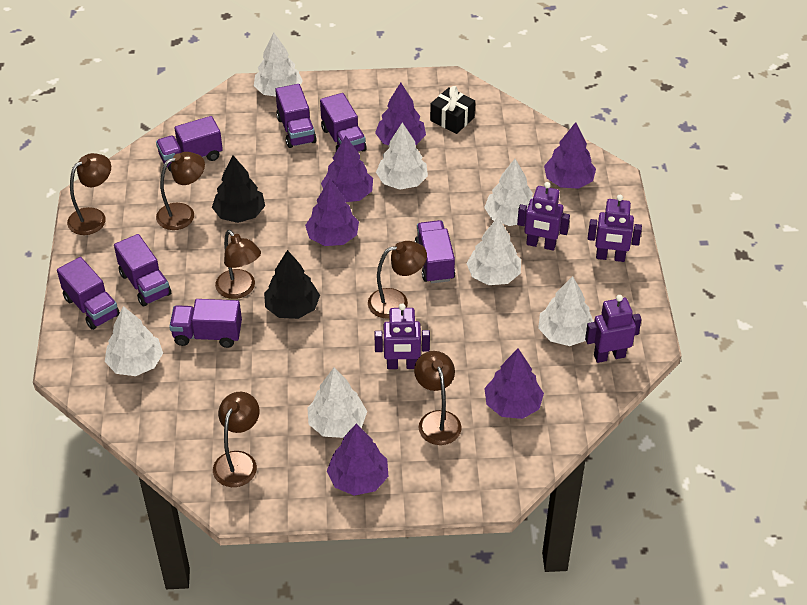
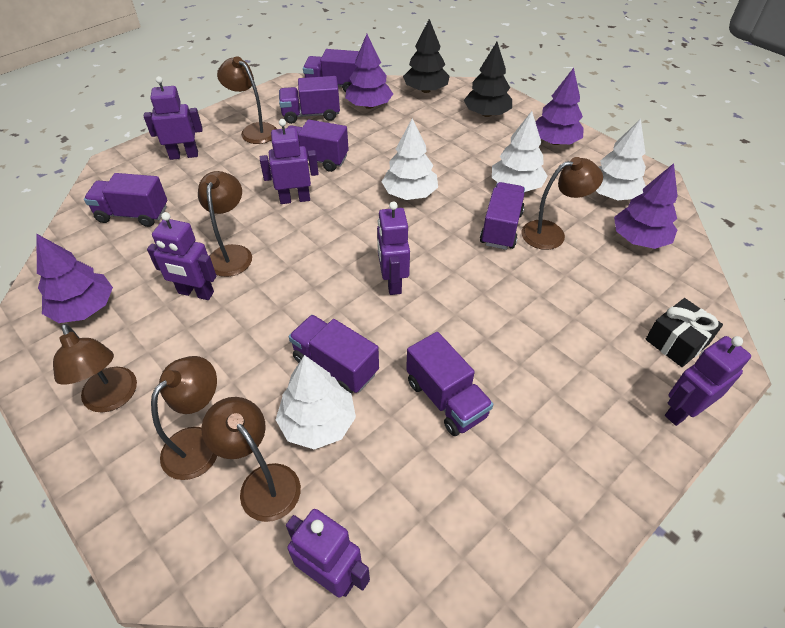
purple robot: [374,304,430,369] [517,182,570,251] [585,295,642,363] [588,195,642,262] = 4 -> [144,76,202,160] [147,212,217,300] [260,119,319,204] [286,509,370,598] [377,201,410,295] [665,336,751,426] = 6
purple tree: [305,179,359,246] [321,136,373,202] [327,423,389,496] [375,83,426,145] [484,348,544,419] [544,122,596,189] = 6 -> [36,234,113,323] [345,34,393,109] [536,68,584,145] [614,163,678,249] = 4
white tree: [105,306,163,376] [254,32,303,96] [307,367,367,438] [376,123,428,190] [466,217,521,285] [484,159,533,226] [538,276,594,346] = 7 -> [276,355,356,449] [382,118,438,200] [492,111,548,192] [596,119,646,200] = 4

